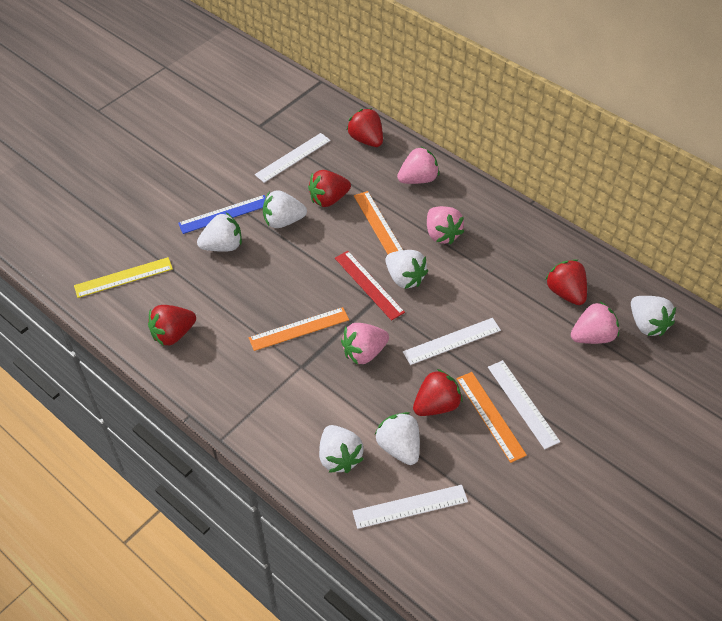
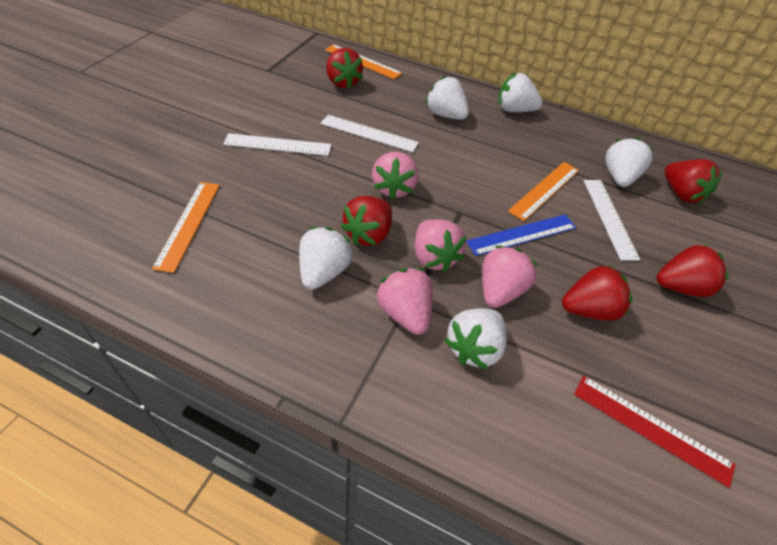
white ruler: [255,133,331,183] [353,485,468,529] [403,318,501,365] [488,360,560,449] = 4 -> [223,133,331,156] [321,115,419,152] [584,180,640,261] = 3
white strawberry: [197,213,242,252] [263,190,307,228] [319,425,364,473] [375,412,420,465] [385,250,428,289] [631,296,676,336] = 6 -> [299,227,353,290] [425,76,469,120] [444,308,507,370] [498,73,543,112] [605,137,653,187] = 5
yellow ruler: [74,257,173,298] = 1 -> none = 0

